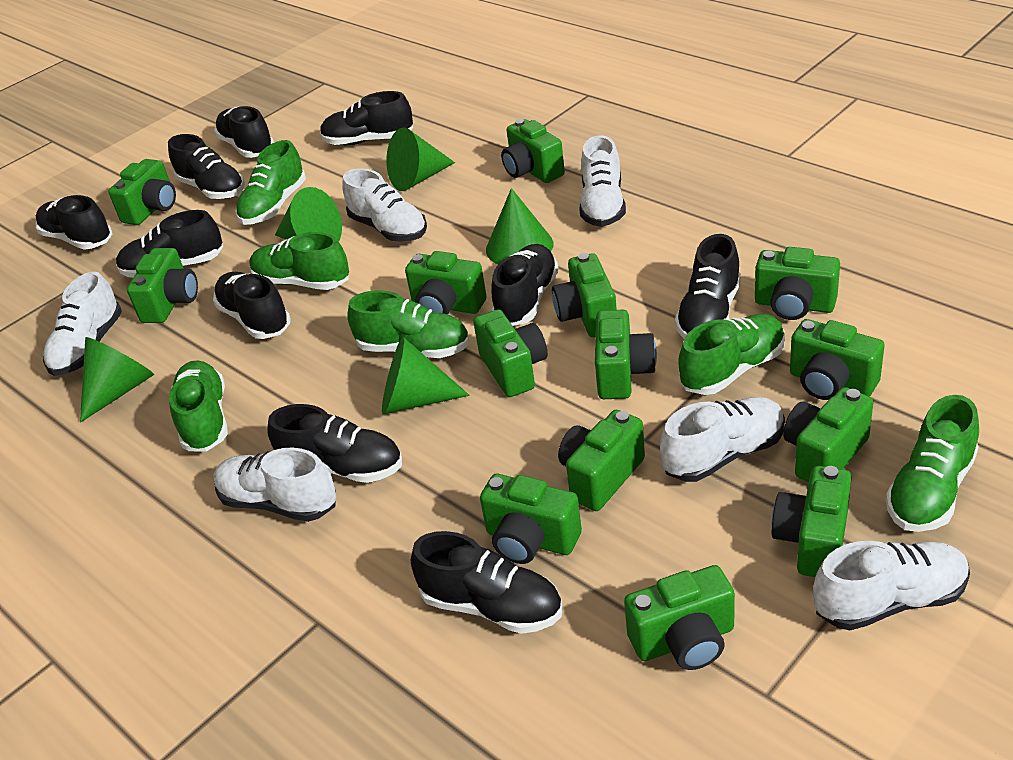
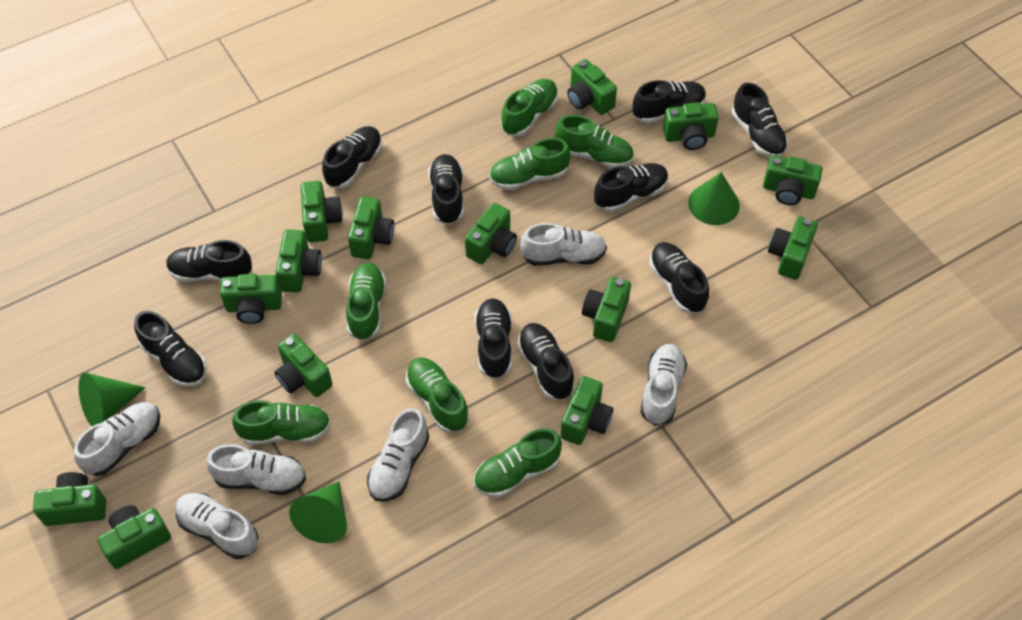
green cone: [80,337,154,422] [275,187,342,242] [382,337,470,414] [386,127,455,191] [486,188,553,264] = 5 -> [78,372,145,426] [289,482,347,543] [688,172,740,225] = 3
green shoe: [169,360,228,452] [235,140,306,225] [250,232,349,290] [347,290,469,358] [678,314,785,395] [886,395,979,532] = 6 -> [232,400,331,445] [346,263,386,341] [406,357,469,433] [474,428,562,498] [489,138,571,190] [501,79,558,136] [555,115,634,168] = 7

